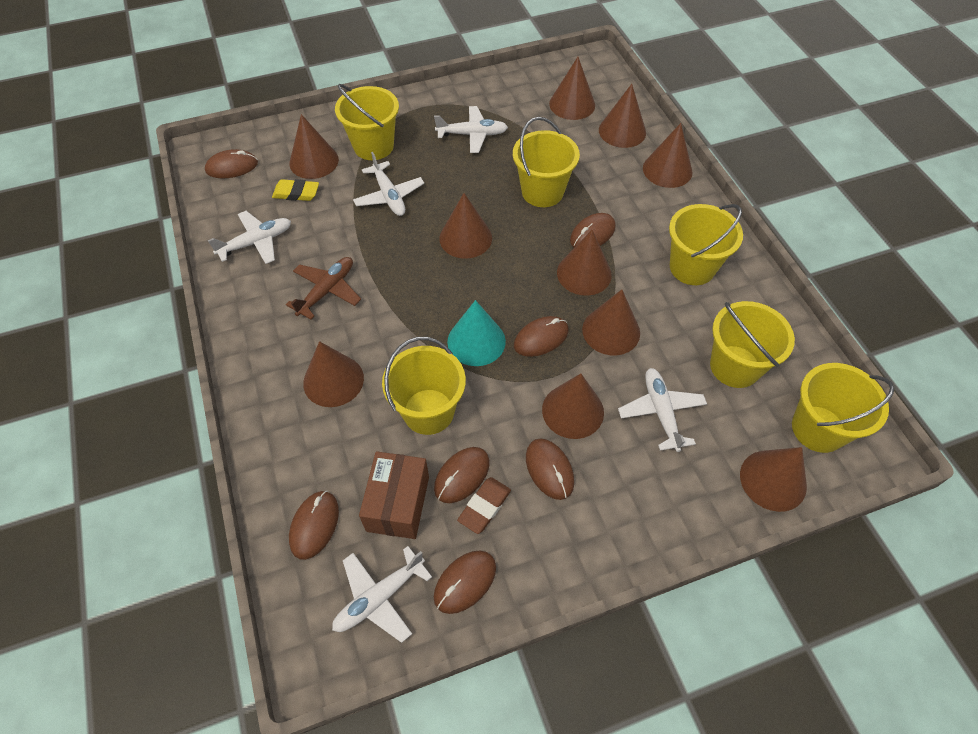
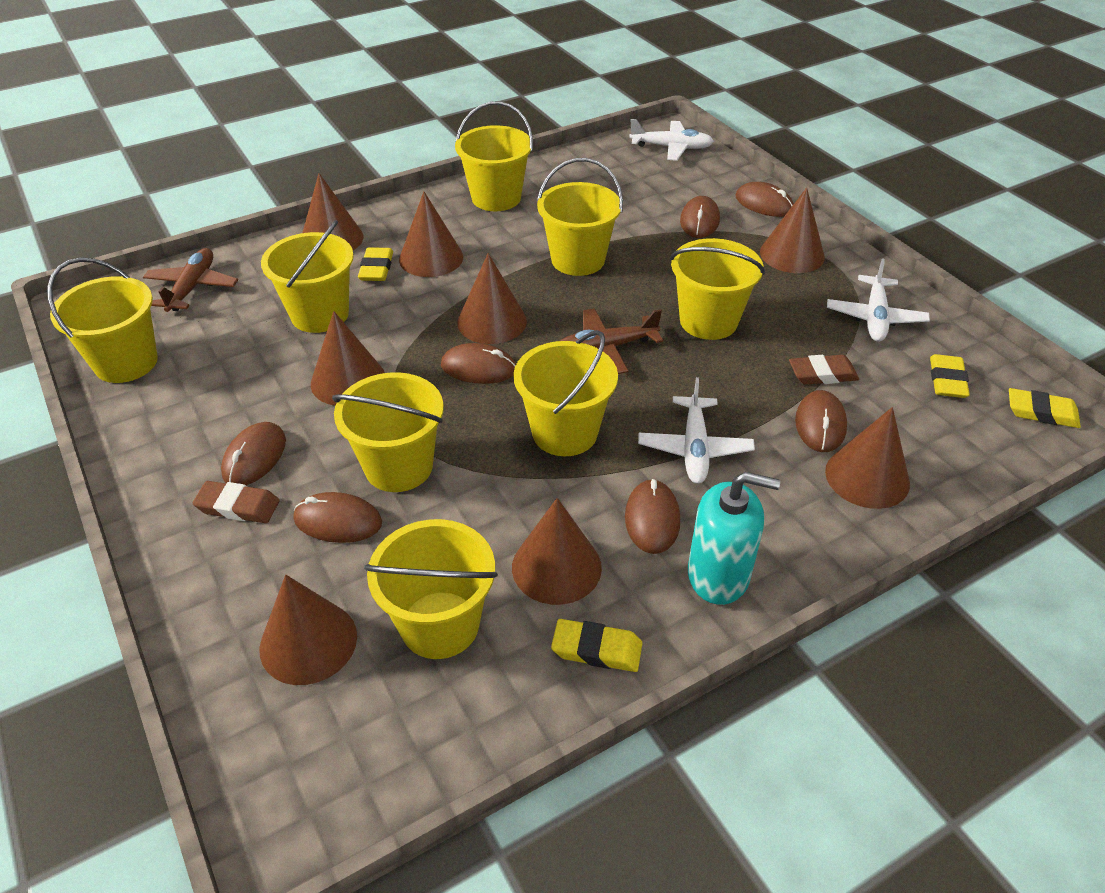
brown box: [359,451,429,539] = 1 -> none = 0
brown cone: [289,114,339,179] [303,341,364,407] [439,193,492,259] [542,373,604,439] [549,57,595,120] [557,230,612,296] [582,289,640,355] [599,84,646,148] [643,123,693,188] [740,447,807,512] = 10 -> [260,575,357,685] [302,173,363,250] [311,311,385,406] [399,192,463,277] [457,253,527,344] [512,498,602,605] [760,188,825,273] [825,407,910,509] = 8
brown eraser: [457,477,511,534] = 1 -> [193,481,279,523] [789,355,859,385] = 2
brown plane: [286,257,361,320] = 1 -> [143,248,238,312] [560,308,663,374] = 2
turquoise cone: [447,300,506,366] = 1 -> none = 0
turquoise soap dispenser: none = 0 -> [688,472,780,605] = 1
white plane: [208,211,291,264] [332,546,432,643] [353,152,424,216] [434,106,508,153] [618,368,707,452] = 5 -> [629,119,714,161] [638,377,755,484] [827,259,930,342] = 3
yellow bucket: [335,84,399,160] [382,337,466,435] [513,117,580,207] [669,204,743,285] [710,301,795,388] [792,363,894,453] = 6 -> [47,257,158,383] [261,220,354,333] [332,372,444,492] [364,519,498,659] [455,101,533,211] [513,330,618,456] [537,158,623,276] [670,238,765,340] = 8
yellow eraser: [272,179,319,201] = 1 -> [358,247,393,281] [551,619,642,672] [930,354,970,398] [1009,388,1081,428] = 4

